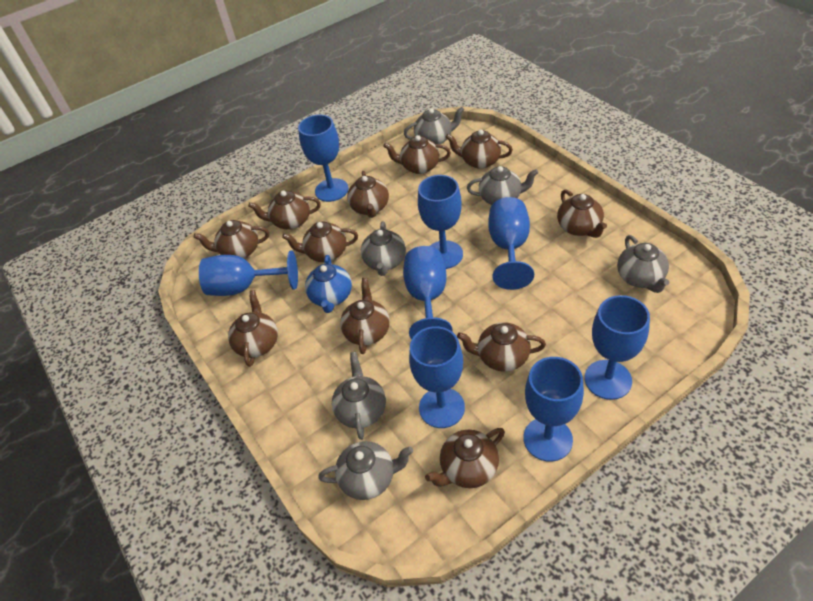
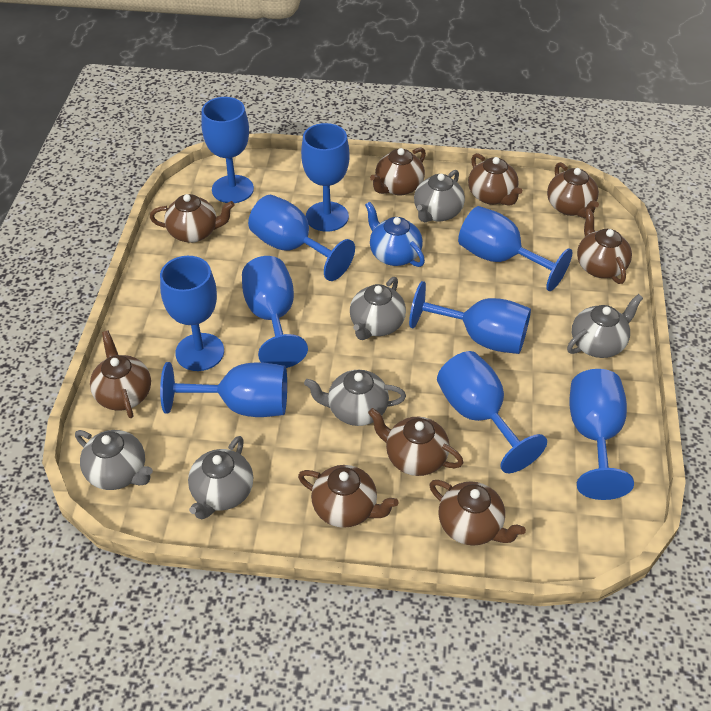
blue goblet: [199,251,298,296] [298,115,348,202] [403,246,453,339] [409,326,465,428] [418,175,463,269] [488,197,534,290] [523,357,584,462] [585,295,650,400] = 8 -> [160,256,224,371] [160,362,287,417] [201,97,254,203] [242,256,308,368] [248,195,355,281] [301,123,350,232] [409,281,531,354] [437,351,547,473] [458,206,572,291] [569,369,634,500] = 10
brown teapot: [194,220,269,259] [228,290,278,367] [248,190,321,230] [282,221,358,262] [340,278,390,354] [347,171,389,218] [383,135,451,174] [425,428,505,488] [446,130,513,169] [457,322,546,372] [557,189,607,238] = 11 -> [90,330,151,418] [150,194,235,243] [298,465,399,528] [368,408,464,476] [370,147,426,196] [429,480,526,546] [468,153,522,206] [547,162,599,218] [577,208,632,284] = 9

